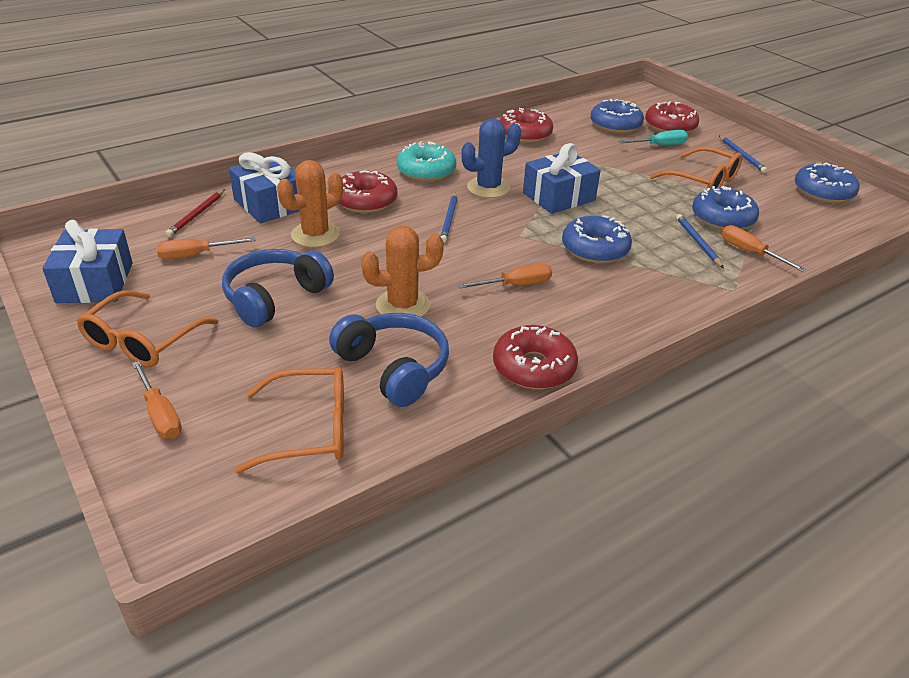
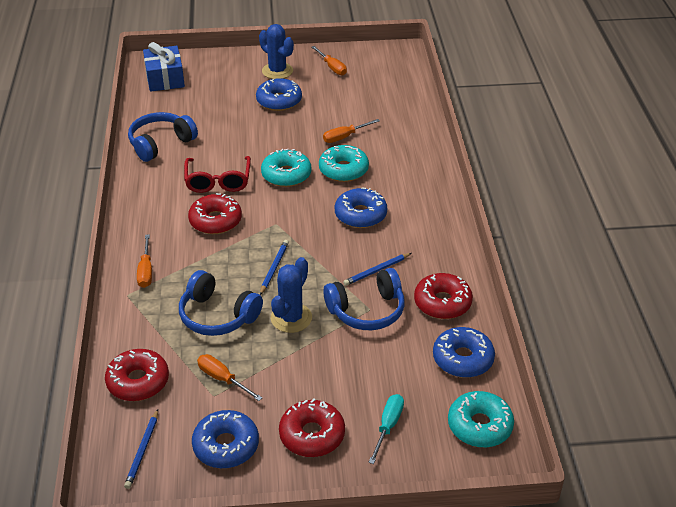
blue cactus: [461,118,521,198] = 1 -> [259,24,294,79] [270,257,312,333] = 2
blue gift: [42,220,133,303] [229,152,299,223] [523,143,601,214] = 3 -> [143,42,185,92] = 1
blue headphones: [222,249,334,328] [329,313,449,407] = 2 -> [128,112,198,162] [179,270,263,336] [323,268,405,330] = 3
orange cactus: [277,160,343,247] [361,225,444,317] = 2 -> none = 0
orange glasses: [77,290,218,367] [235,367,344,473] [650,146,742,189] = 3 -> none = 0
red glasses: none = 0 -> [184,156,251,193] = 1
red pencil: [165,190,225,237] = 1 -> none = 0
turquoise donut: [397,141,456,182] = 1 -> [261,149,312,187] [319,145,369,182] [448,391,514,447] = 3

